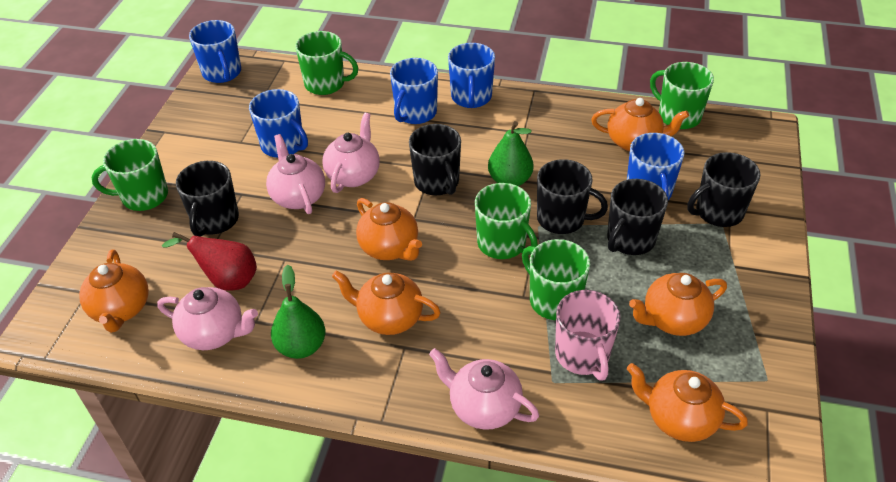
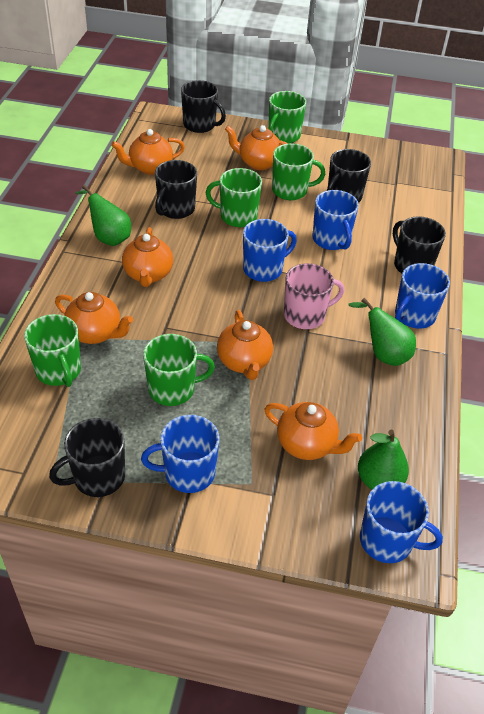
green pear: [271,265,326,359] [488,121,534,186] = 2 -> [75,185,131,246] [349,298,416,366] [358,430,409,490] = 3
pink teapot: [157,287,258,350] [266,134,325,214] [322,113,380,193] [429,348,539,430] = 4 -> none = 0
red pear: [162,232,257,291] = 1 -> none = 0

